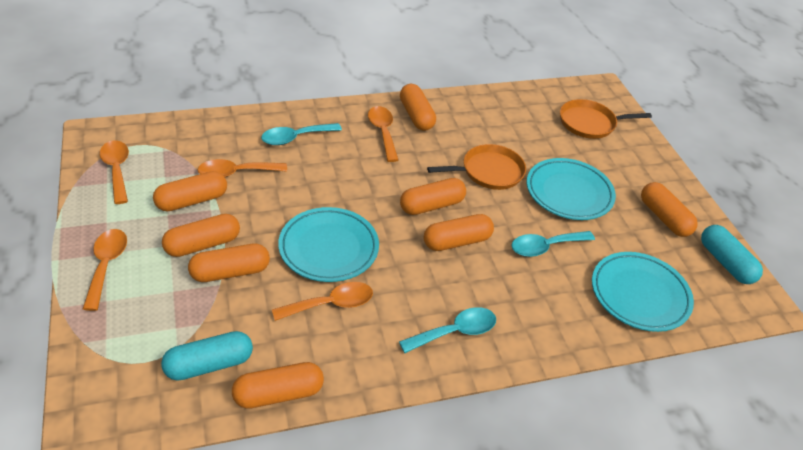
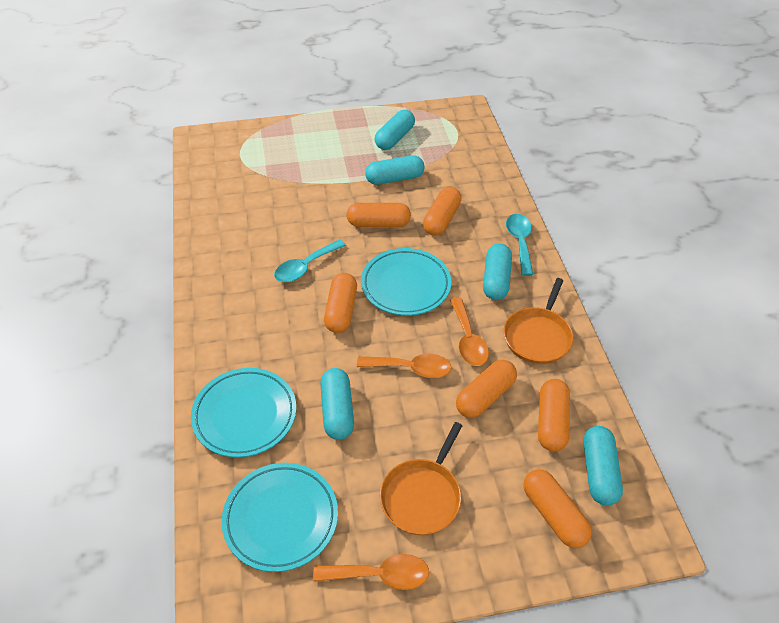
orange capsule: [153,171,227,211] [162,214,240,257] [188,244,270,282] [232,362,324,409] [400,84,436,131] [400,178,466,215] [424,214,494,251] [641,182,698,237] = 8 -> [324,273,357,333] [346,203,411,227] [423,187,462,235] [456,360,517,418] [523,469,592,548] [538,379,570,452] = 6
orange spoon: [83,229,127,311] [100,140,129,204] [198,159,287,177] [272,282,373,321] [368,106,399,162] = 5 -> [313,554,429,590] [357,354,452,378] [450,298,489,366] = 3
turquoise capsule: [161,331,253,381] [701,225,763,284] = 2 -> [320,368,354,440] [365,155,425,185] [375,110,415,150] [483,244,512,300] [583,426,623,506] = 5
turquoise spoon: [261,123,342,145] [399,307,496,353] [511,231,595,257] = 3 -> [274,239,346,282] [506,214,533,276] = 2

